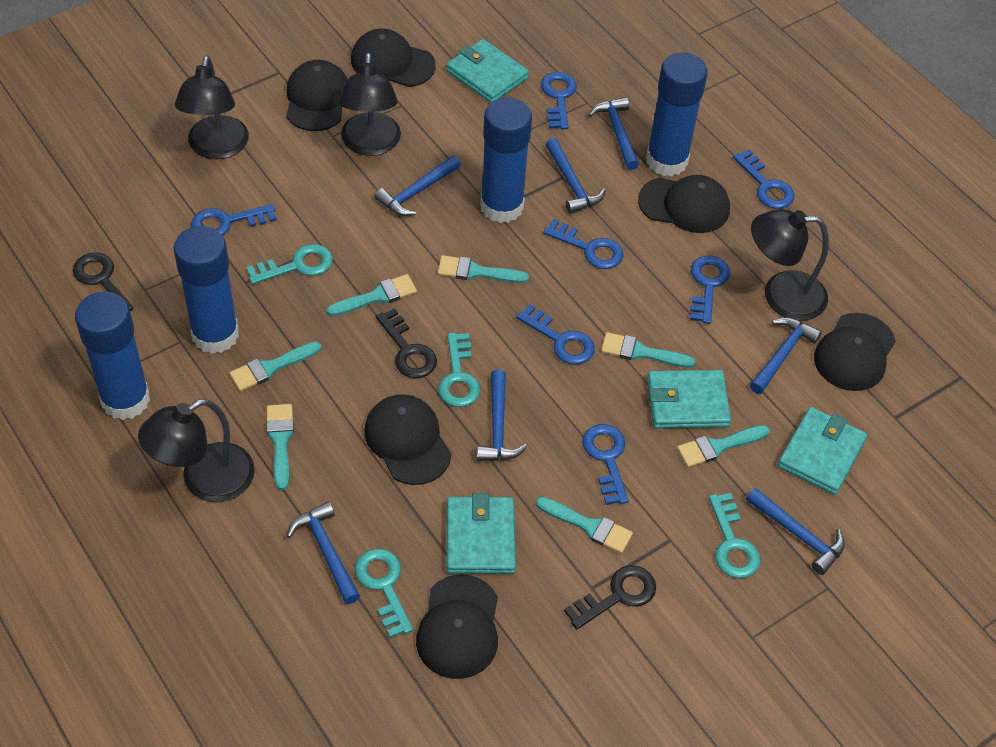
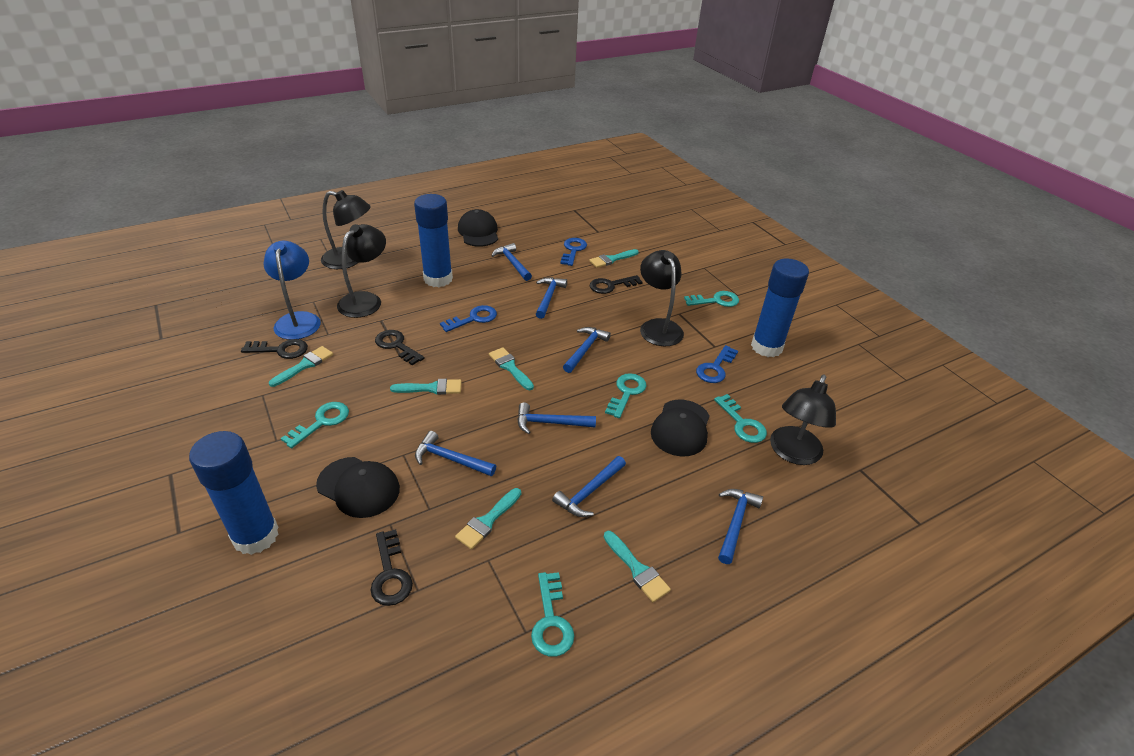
black cap: [286,60,348,131] [351,29,436,87] [364,394,452,485] [416,575,498,679] [638,175,730,233] [814,313,896,391] = 6 -> [316,457,400,518] [458,209,498,247] [651,400,710,456] = 3
black key: [73,252,134,311] [376,308,437,378] [564,565,656,630] = 3 -> [241,339,308,359] [371,529,413,606] [375,330,425,365] [590,275,642,294] = 4
blue glue stick: [75,292,150,420] [174,226,239,354] [480,98,532,223] [646,52,708,177] = 4 -> [189,431,279,555] [414,194,453,287] [751,259,809,357] = 3
blue key: [191,204,277,236] [516,304,595,365] [541,72,577,129] [543,219,624,269] [582,424,629,505] [690,256,730,324] [733,149,794,209] = 7 -> [440,305,497,332] [560,238,587,266] [696,345,738,383] = 3
blue lamp: none = 0 -> [263,241,321,340] = 1
turquoise brush: [229,341,321,391] [266,404,294,490] [327,274,417,316] [438,255,529,283] [536,497,633,554] [601,332,695,368] [677,425,770,468] = 7 -> [269,346,333,387] [390,379,462,395] [455,488,521,549] [489,347,534,390] [589,249,639,268] [604,531,671,602] = 6
turquoise key: [246,244,333,285] [355,549,413,638] [438,333,481,407] [709,493,760,578] = 4 -> [281,402,349,448] [531,572,574,657] [605,373,646,418] [684,291,739,307] [714,394,767,443] = 5
turquoise wallet: [446,39,529,103] [447,493,516,574] [647,370,731,429] [778,407,867,495] = 4 -> none = 0

